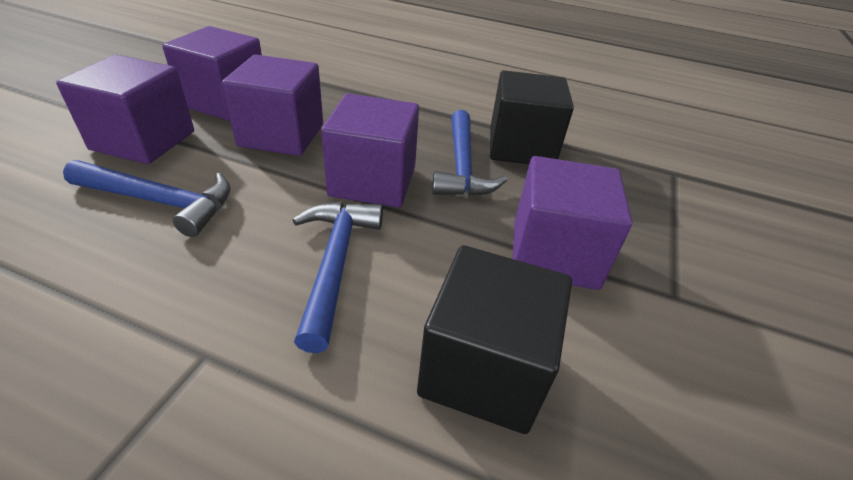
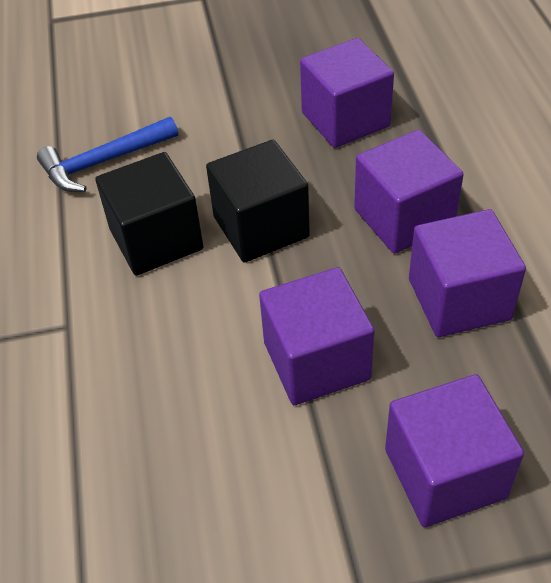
blue hammer: [63,160,231,237] [293,202,383,353] [432,110,507,197] = 3 -> [37,117,178,192] = 1

